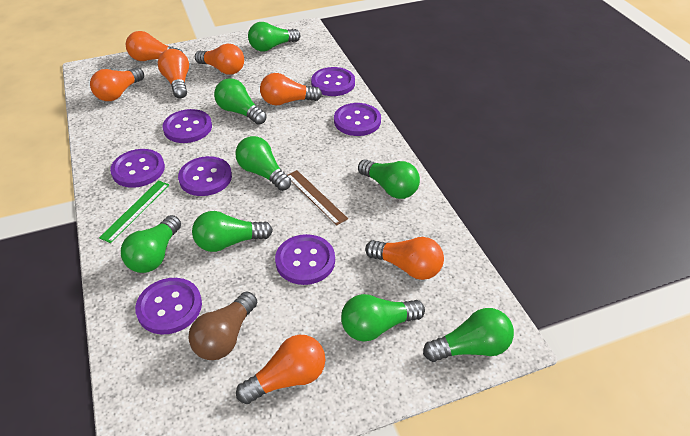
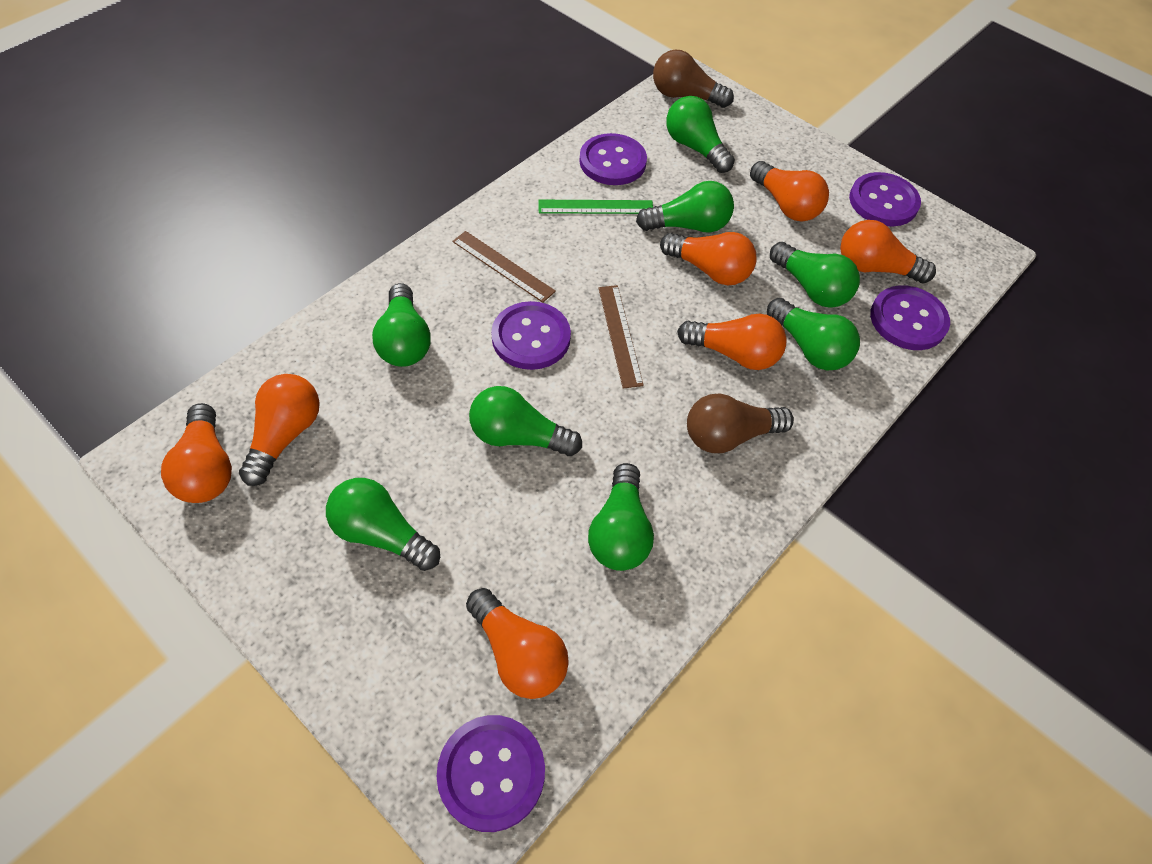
brown light bulb: [188,291,257,360] = 1 -> [653,49,734,108] [687,393,794,453] = 2
brown ruler: [288,170,348,225] = 1 -> [452,231,556,303] [598,285,644,388] = 2
purple button: [110,149,165,188] [135,278,202,334] [163,109,212,143] [178,156,232,196] [275,234,335,285] [311,67,355,96] [334,103,381,136] = 7 -> [436,715,545,832] [491,301,571,370] [579,133,647,185] [849,172,921,226] [870,285,950,350] = 5

